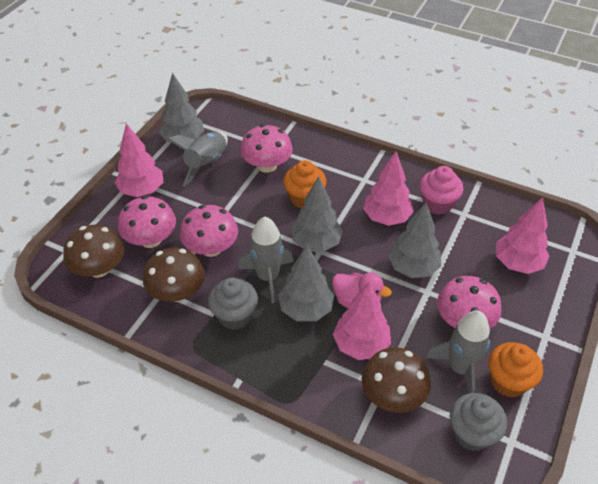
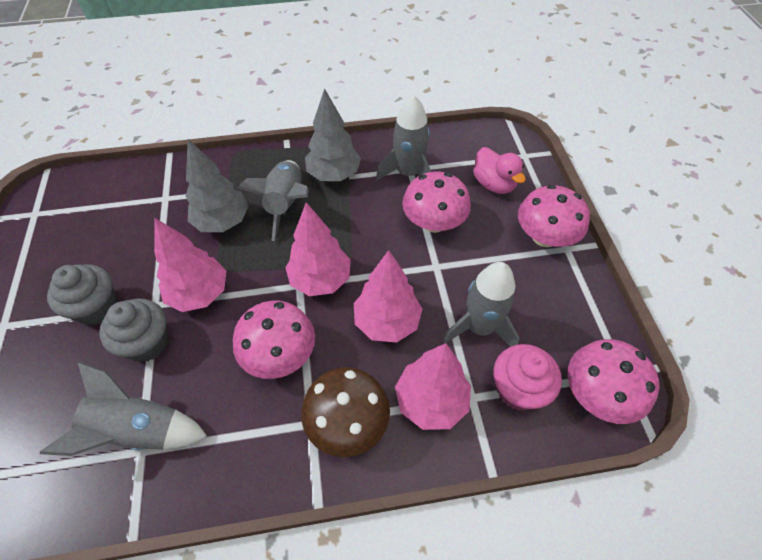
brown mushroom: [63,225,124,278] [143,247,205,302] [362,347,431,413] = 3 -> [301,367,390,457] = 1
grey rocket: [167,131,228,187] [238,217,294,303] [425,310,490,394] = 3 -> [40,362,207,456] [238,160,309,241] [376,95,431,181] [443,262,519,347] = 4
grey tree: [159,72,204,142] [278,245,334,321] [292,176,343,252] [388,202,441,278] = 4 -> [186,139,249,232] [305,88,361,181] = 2
orange cupcake: [283,160,327,208] [489,342,543,398] = 2 -> none = 0

